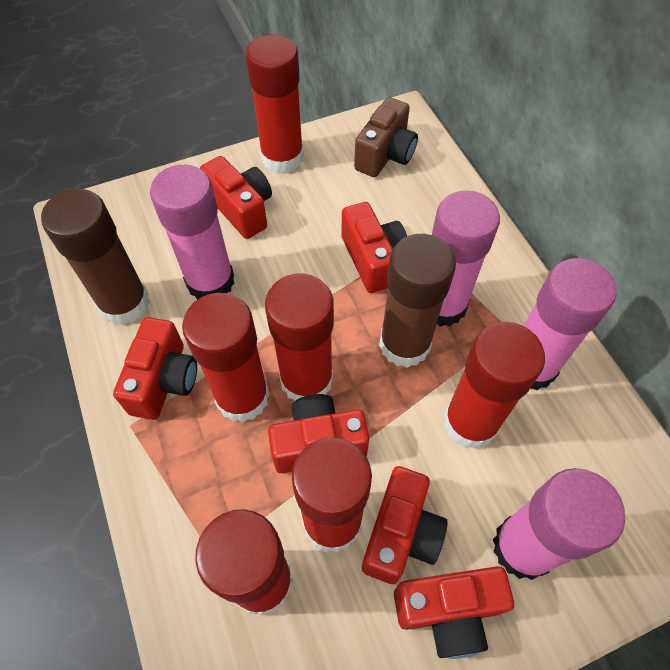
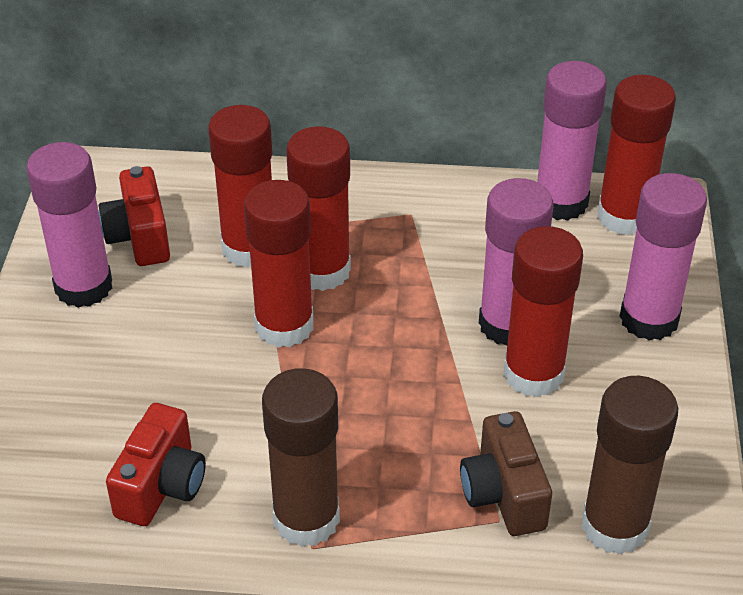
red camera: [113,317,197,420] [200,156,272,239] [268,394,369,473] [341,202,407,293] [362,466,448,584] [394,566,514,659] = 6 -> [99,166,170,266] [106,403,206,526] = 2
red glue stick: [182,293,269,423] [195,509,293,616] [245,35,303,174] [265,274,334,401] [292,437,372,553] [444,322,545,449] = 6 -> [208,105,272,268] [244,180,314,348] [286,126,351,291] [503,226,583,397] [597,75,676,236] = 5

